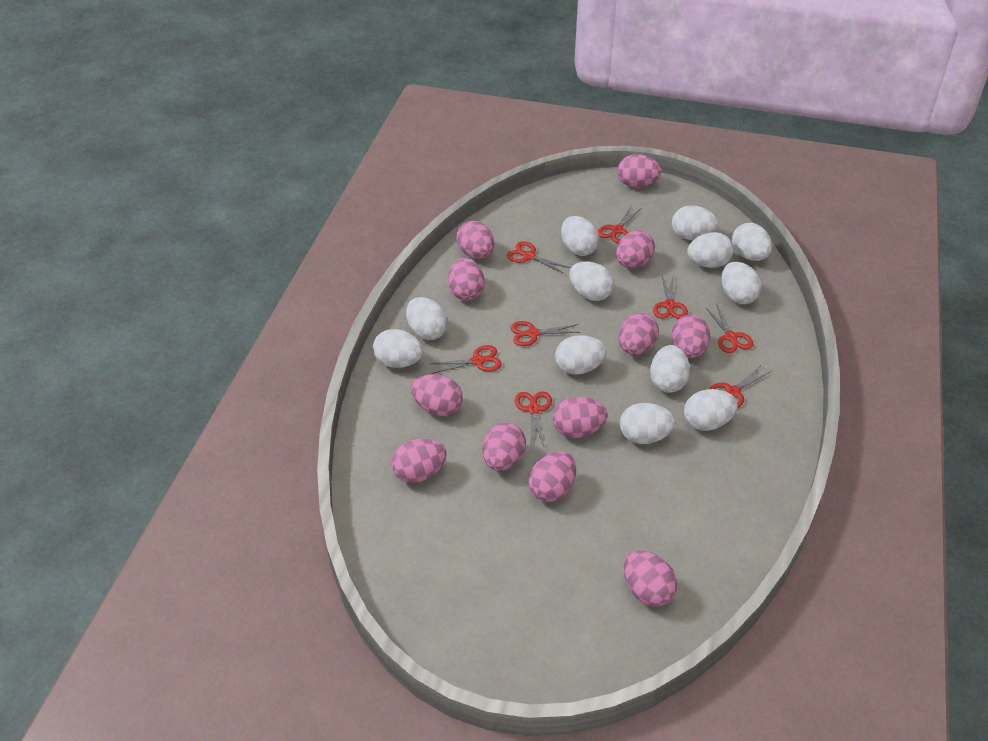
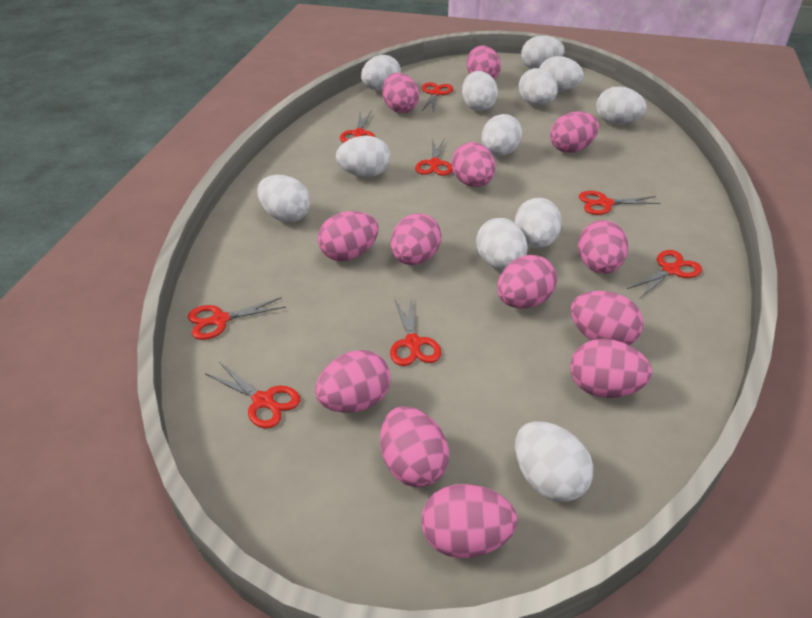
pink egg: [391,438,447,483] [411,374,463,416] [448,258,484,301] [456,221,494,259] [483,422,526,471] [528,452,576,502] [553,397,607,438] [616,231,655,268] [617,154,662,187] [619,313,659,355] [624,550,677,607] [672,315,710,358] = 12 -> [315,350,391,413] [318,211,379,261] [380,406,449,487] [382,73,419,113] [391,213,441,265] [421,484,518,558] [451,142,495,187] [467,45,501,80] [497,255,557,308] [550,112,599,153] [570,339,652,398] [571,291,643,345] [578,220,628,274] = 13

